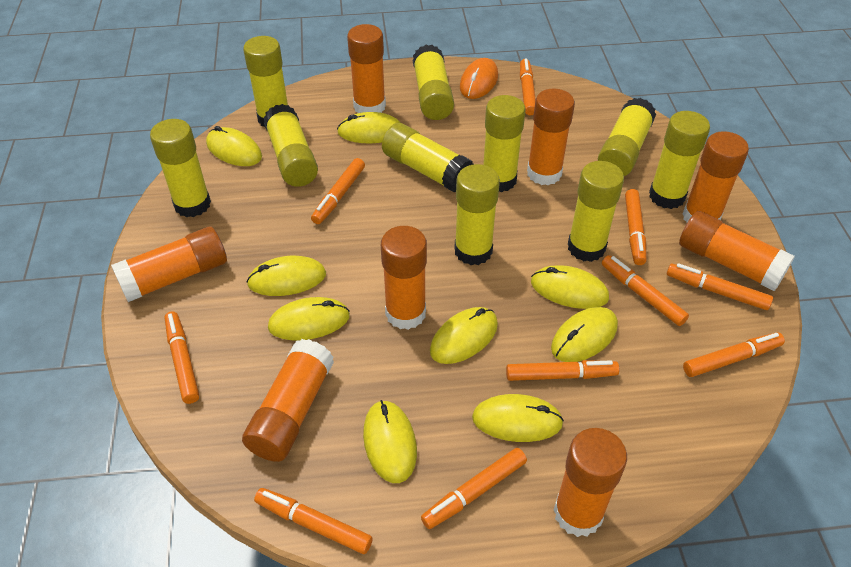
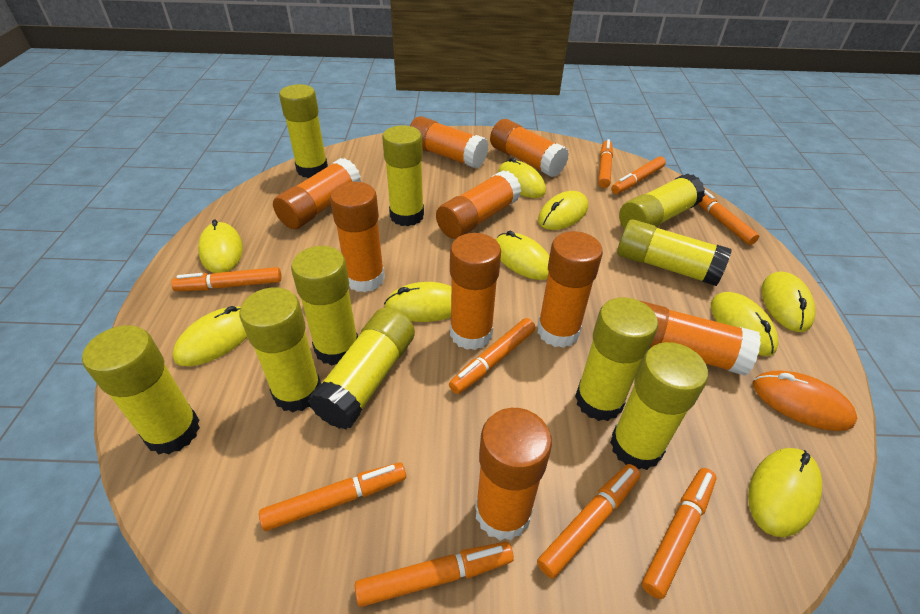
orange glue stick: [111,227,227,302] [242,339,334,462] [347,24,386,113] [381,226,427,330] [527,88,575,186] [554,428,627,537] [679,211,795,291] [683,131,749,223] = 8 -> [273,158,361,229] [330,182,385,293] [410,116,488,169] [436,170,522,239] [450,233,501,350] [475,408,552,541] [490,119,569,177] [537,231,603,348] [641,301,761,376] = 9
orange marker: [164,311,199,404] [254,488,373,554] [311,158,365,224] [421,448,527,529] [506,360,620,381] [520,59,536,116] [602,255,689,326] [625,189,647,265] [667,263,773,310] [683,332,785,377] = 10 -> [171,267,281,291] [259,462,406,531] [355,542,514,607] [449,318,535,394] [537,464,641,579] [598,139,613,188] [611,156,666,194] [642,468,717,599] [698,190,759,245] = 9

